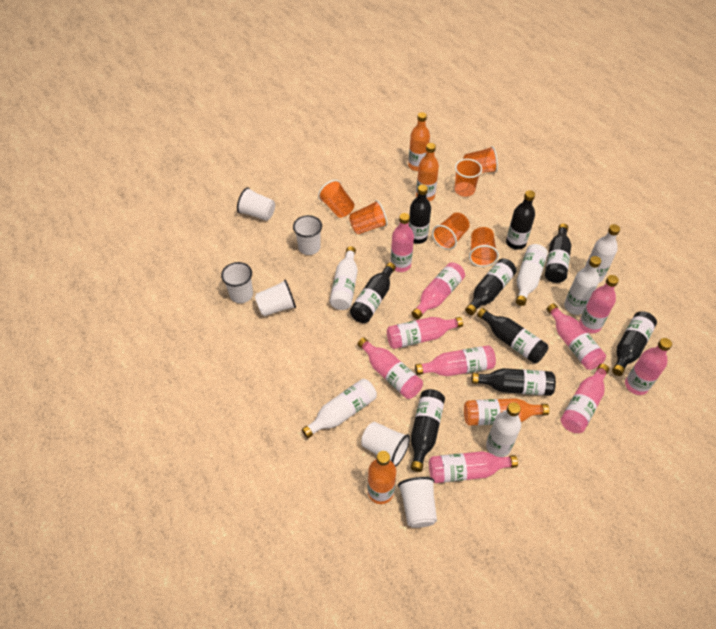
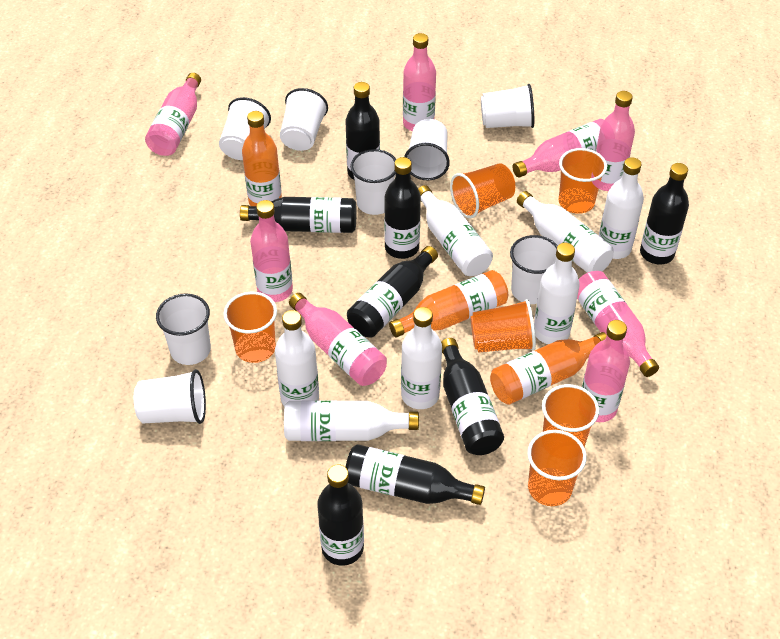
black bottle: [350,262,396,323] [409,185,431,244] [411,389,445,472] [465,258,516,315] [471,368,556,396] [477,308,548,363] [506,190,535,250] [545,224,571,283] [612,311,657,376] = 9 -> [240,197,357,233] [317,464,364,566] [345,82,380,180] [346,444,485,505] [347,246,438,337] [384,157,421,259] [441,338,504,455] [640,163,689,265] = 8
orange bottle: [368,451,396,504] [408,112,430,171] [416,143,439,201] [464,398,549,426] = 4 -> [242,111,282,206] [389,270,508,337] [490,332,607,405] = 3
pink bottle: [357,337,423,399] [387,317,463,349] [391,213,414,272] [411,262,465,319] [415,345,496,376] [429,451,518,483] [547,303,606,370] [561,364,609,433] [579,275,619,333] [625,338,672,395] = 10 -> [145,73,201,156] [250,200,293,302] [289,293,387,386] [403,33,436,131] [513,119,604,178] [577,271,659,377] [582,320,630,422] [596,91,635,191] = 8
white bottle: [302,379,377,438] [330,246,358,310] [486,402,521,457] [516,244,548,306] [564,256,601,315] [585,224,620,283] = 6 -> [275,310,319,407] [284,400,419,441] [401,307,442,409] [418,185,493,276] [517,191,614,273] [534,243,580,344] [599,157,644,259] = 7
white cup: [221,262,253,303] [237,187,275,221] [255,280,296,316] [293,215,322,255] [361,422,410,467] [398,477,437,528] = 6 -> [134,369,206,424] [156,293,211,365] [219,97,271,160] [280,88,328,151] [350,149,396,215] [404,119,450,180] [481,84,534,128] [510,235,558,304] = 8

